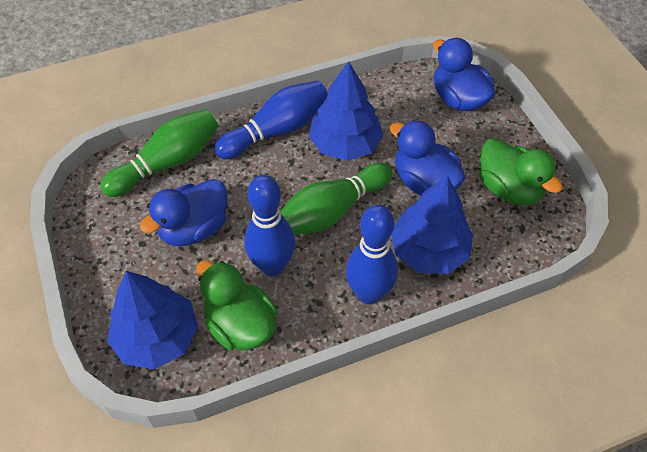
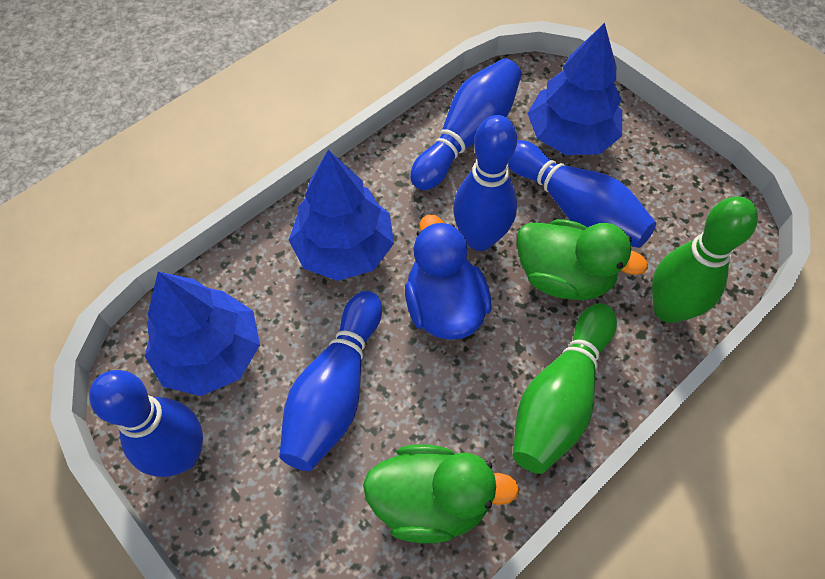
blue bowling pin: [215,80,328,159] [244,175,295,276] [346,205,398,304] = 3 -> [89,370,203,477] [279,291,382,471] [410,58,522,190] [453,115,517,251] [508,140,656,248] = 5
blue duck: [140,179,227,246] [390,120,466,196] [433,38,495,111] = 3 -> [405,214,492,340] = 1

